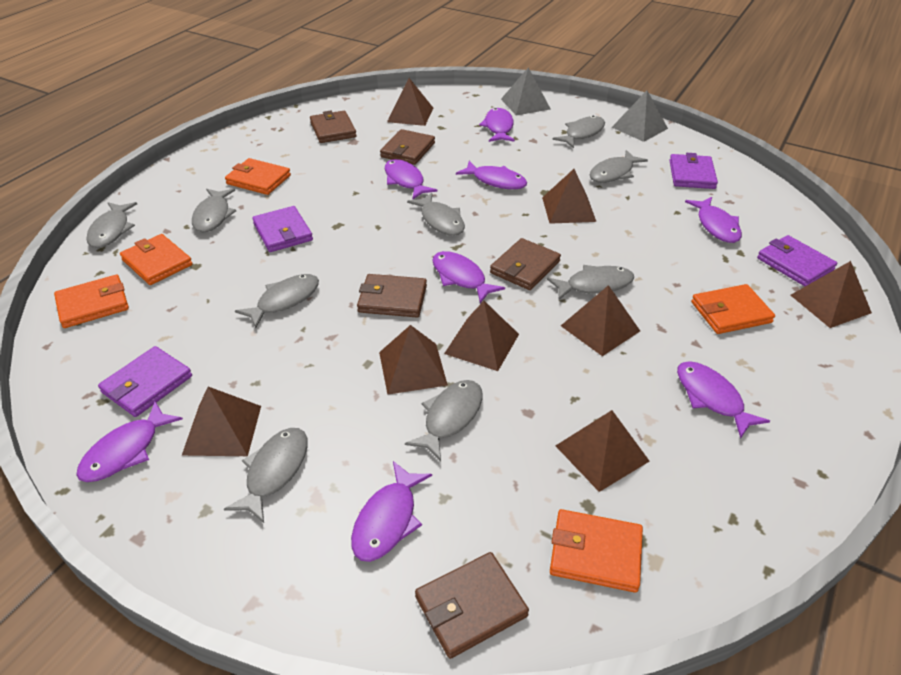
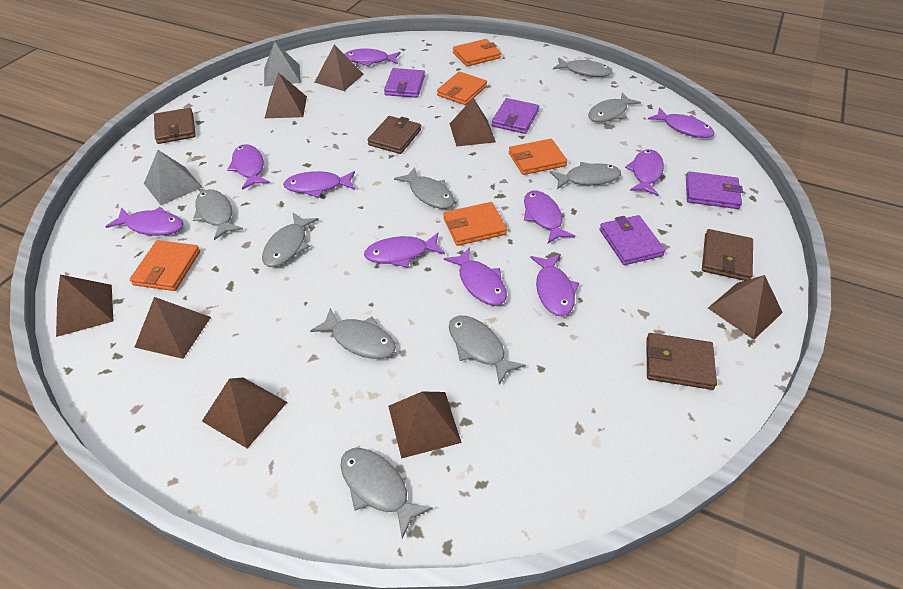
brown wallet: [310,111,357,143] [357,274,427,318] [380,129,435,165] [415,552,529,659] [490,238,561,290] = 5 -> [154,108,196,144] [367,116,421,154] [646,333,717,390] [702,229,753,281] = 4
purple fish: [76,401,183,482] [351,461,432,562] [385,159,438,199] [432,251,505,303] [456,161,527,189] [479,108,515,142] [677,361,770,439] [685,197,742,243] = 8 -> [105,207,184,236] [227,144,270,190] [283,171,355,198] [344,49,401,67] [364,233,445,268] [444,247,507,306] [524,190,575,243] [530,254,579,316] [625,149,664,196] [648,107,714,138] = 10

